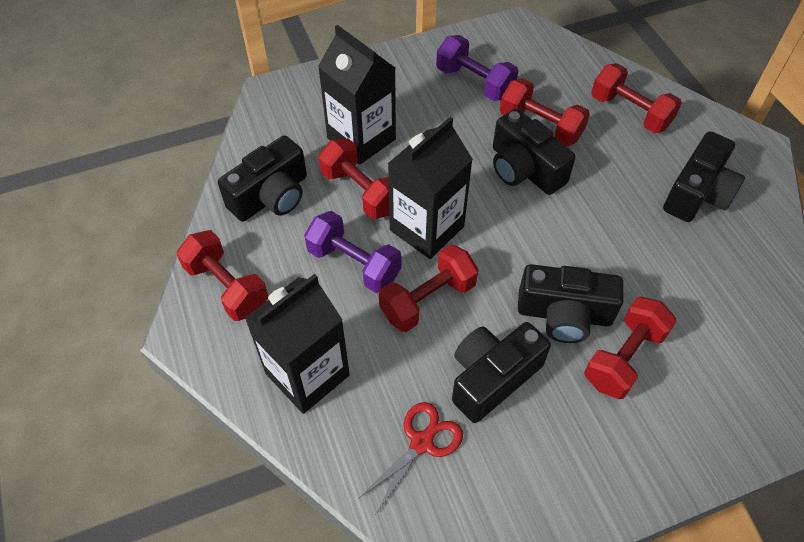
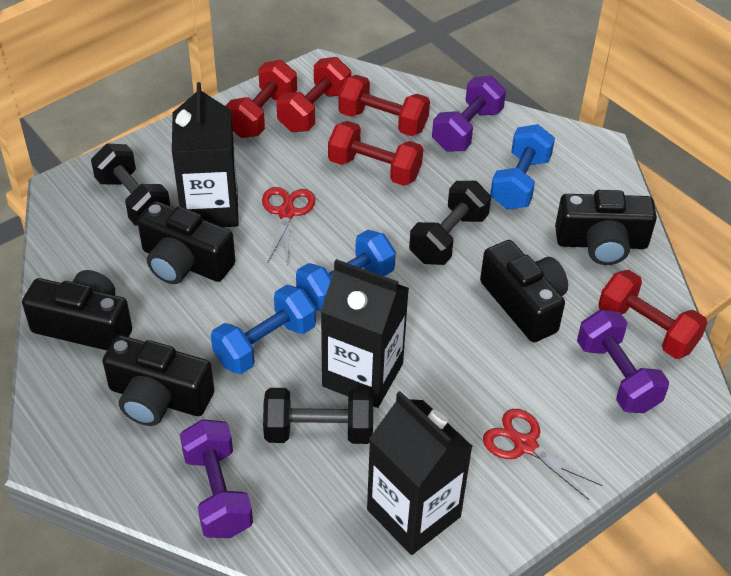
black dumbbell: none = 0 -> [91,144,170,225] [263,388,373,444] [409,181,491,265] = 3
blue dumbbell: none = 0 -> [211,285,316,374] [296,230,396,311] [490,124,555,209] = 3
purple dumbbell: [304,211,402,293] [436,35,518,101] = 2 -> [180,419,253,538] [432,76,506,152] [577,310,669,413] = 3
red dumbbell: [176,230,268,321] [319,138,389,219] [379,245,479,332] [500,78,590,147] [584,297,677,399] [591,63,682,133] = 6 -> [226,60,297,138] [276,57,351,132] [328,121,423,186] [338,75,430,136] [598,270,707,359] = 5
red scissors: [358,402,463,514] = 1 -> [262,187,315,265] [483,409,602,500] = 2

